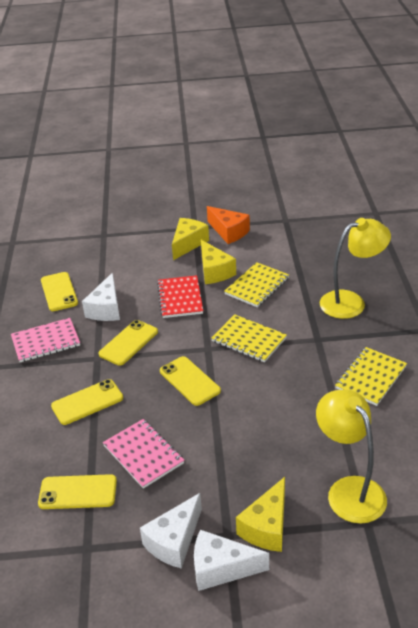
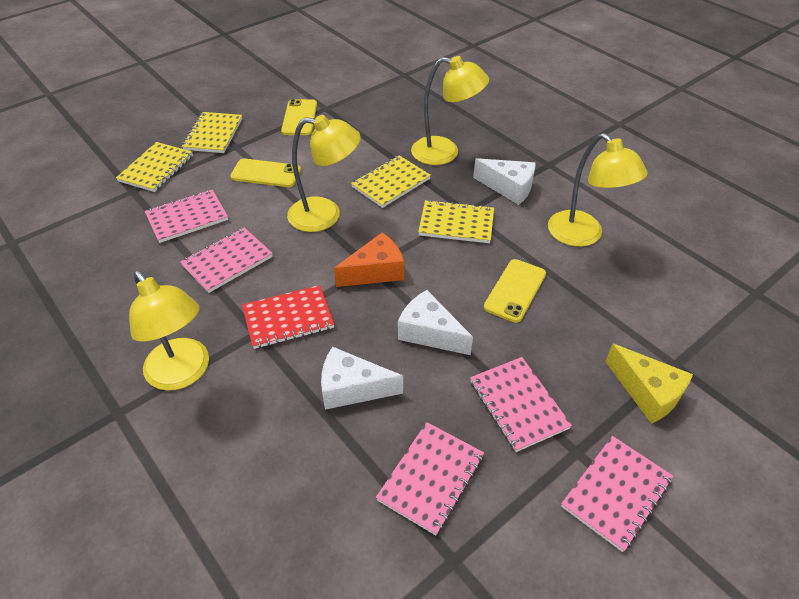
pink notebook: [11,318,80,362] [103,419,184,489] = 2 -> [145,189,228,243] [180,228,273,293] [376,422,484,535] [470,357,572,452] [561,436,673,552] = 5
yellow cheese: [172,218,209,260] [201,240,236,284] [236,477,285,552] = 3 -> [605,344,693,424] = 1
yellow lamp: [316,389,387,524] [320,218,391,319] = 2 -> [129,270,209,390] [287,115,361,232] [411,56,489,165] [548,133,648,247] = 4
yellow notebook: [211,314,287,362] [224,262,289,307] [335,347,407,406] = 3 -> [116,142,193,192] [182,112,242,153] [351,155,431,208] [418,200,494,243] = 4
yellow phone: [38,474,117,509] [41,272,78,311] [51,379,123,425] [99,320,158,366] [160,356,221,406] = 5 -> [230,158,301,187] [281,99,317,135] [484,259,546,323] = 3

